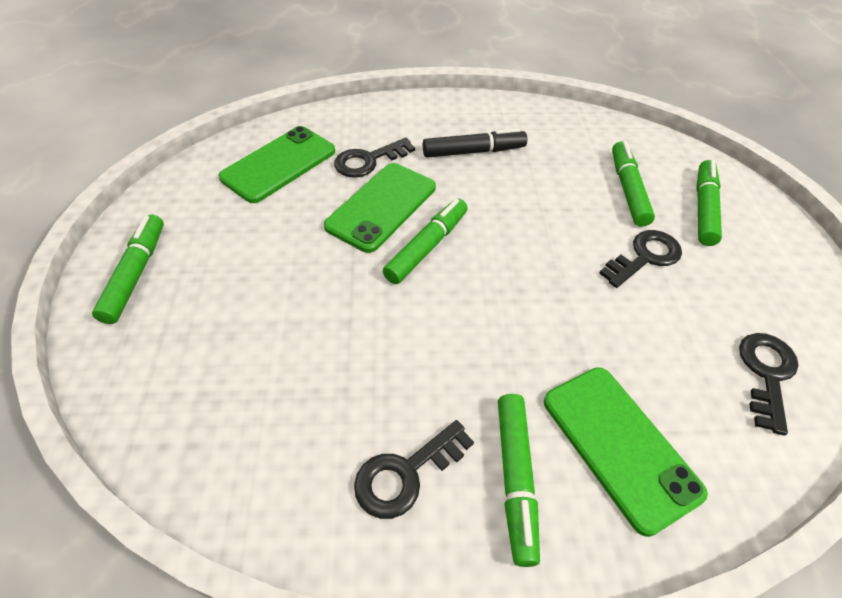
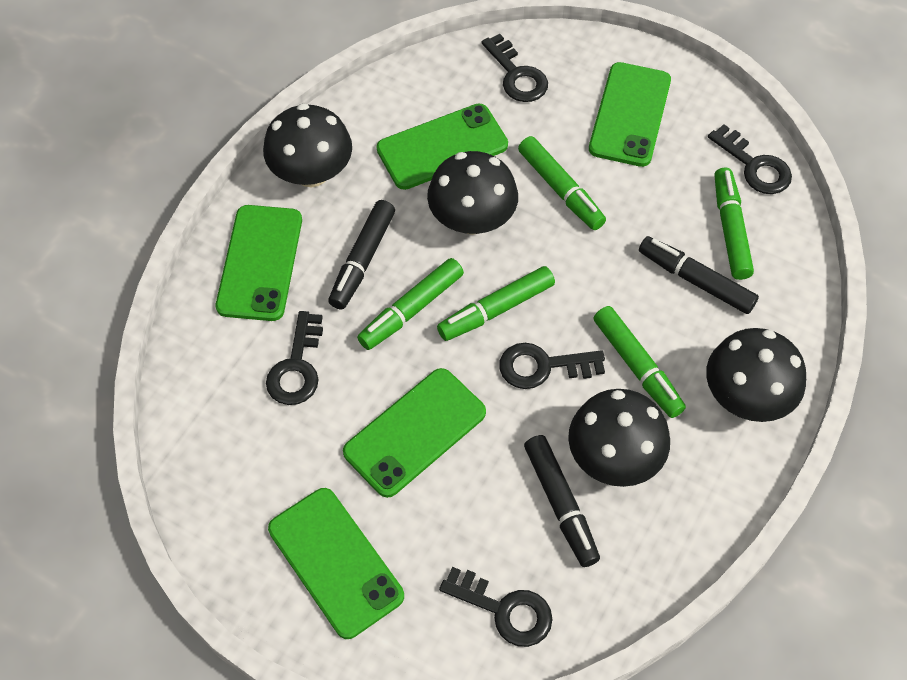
black key: [334,138,415,178] [354,420,474,519] [599,230,682,288] [739,333,798,436] = 4 -> [266,311,323,405] [439,567,553,647] [482,34,548,102] [499,343,605,389] [708,124,792,194] = 5
black marker: [423,128,527,158] = 1 -> [328,200,395,310] [524,435,600,567] [639,236,759,314] = 3
black mushroom: none = 0 -> [263,103,352,187] [427,151,518,235] [568,389,670,487] [706,328,806,422] = 4
green phone: [219,126,335,203] [324,163,436,253] [544,367,708,537] = 3 -> [216,205,302,321] [268,488,404,639] [343,368,486,498] [376,104,508,190] [589,62,671,167] = 5

